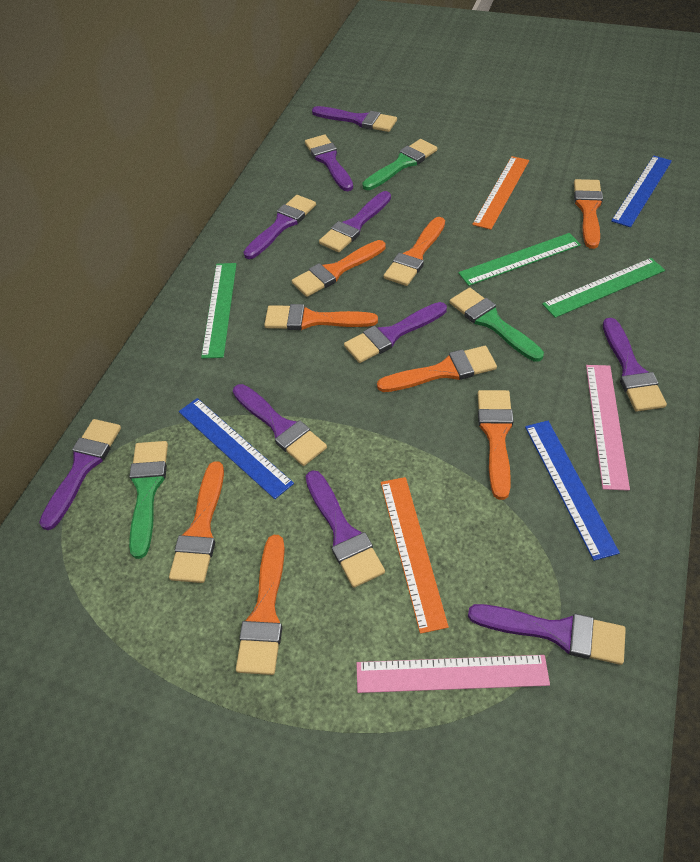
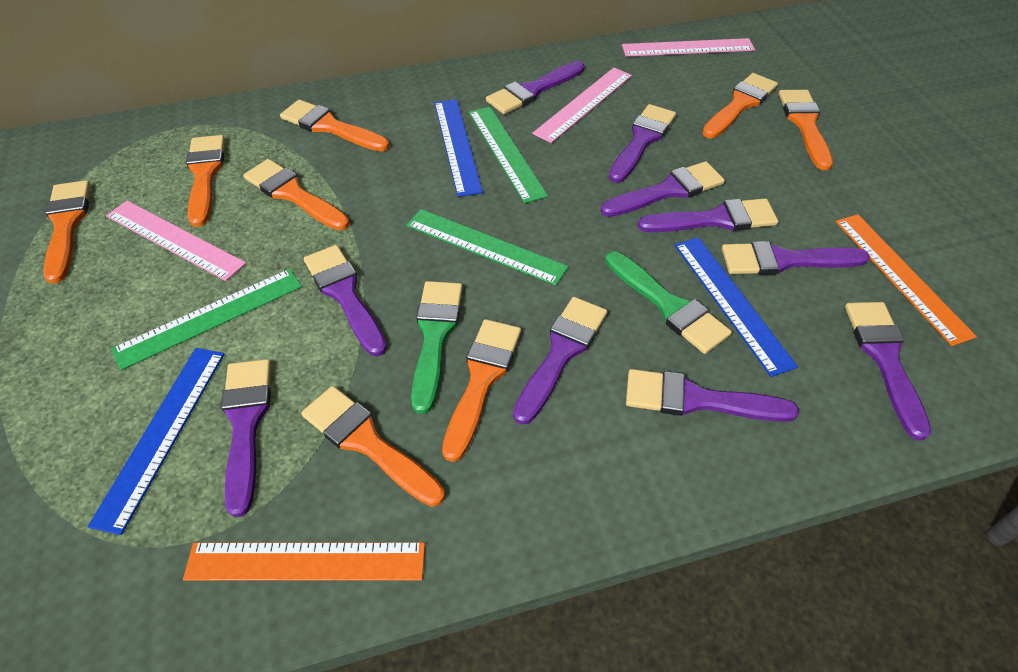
green brush: [129,441,168,559] [362,139,437,190] [449,288,544,362] = 3 -> [411,281,463,414] [605,251,732,354] = 2
pink ruler: [356,655,550,693] [586,365,630,491] = 2 -> [106,200,246,281] [532,68,632,143] [622,38,755,57] = 3

